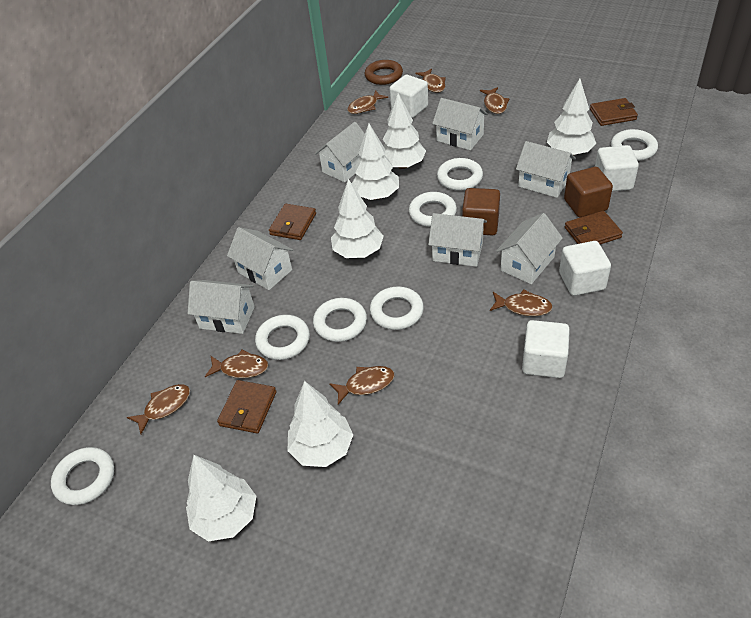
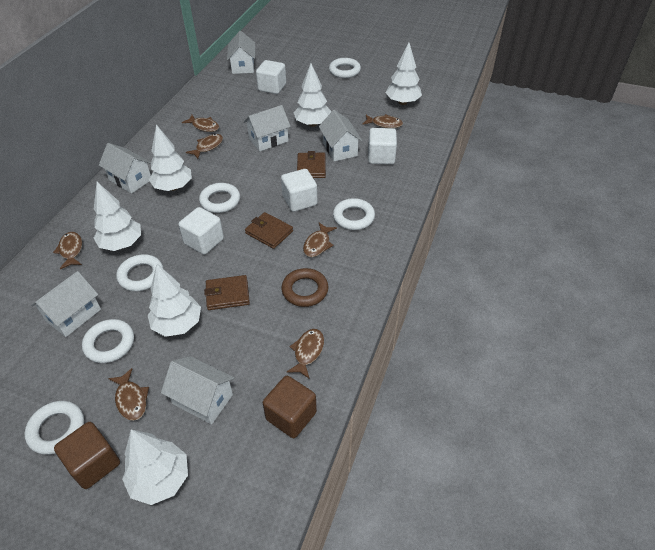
brown wallet: [217,380,276,434] [269,204,316,240] [565,211,623,244] [590,98,638,126] = 4 -> [204,275,250,310] [245,212,293,249] [297,151,326,178] = 3
white house: [188,280,255,334] [227,227,293,290] [315,122,365,182] [428,213,487,267] [432,98,488,150] [496,213,563,284] [516,141,576,198] = 7 -> [31,271,101,337] [99,143,151,194] [161,356,234,424] [227,31,255,74] [244,105,291,151] [319,110,362,161] = 6
white ring: [51,447,114,505] [255,315,310,360] [313,298,367,342] [370,287,424,330] [409,192,457,227] [437,158,483,191] [611,129,658,161] = 7 -> [25,401,84,455] [82,319,134,363] [116,254,163,291] [199,183,240,213] [329,58,361,78] [333,198,375,230] = 6

